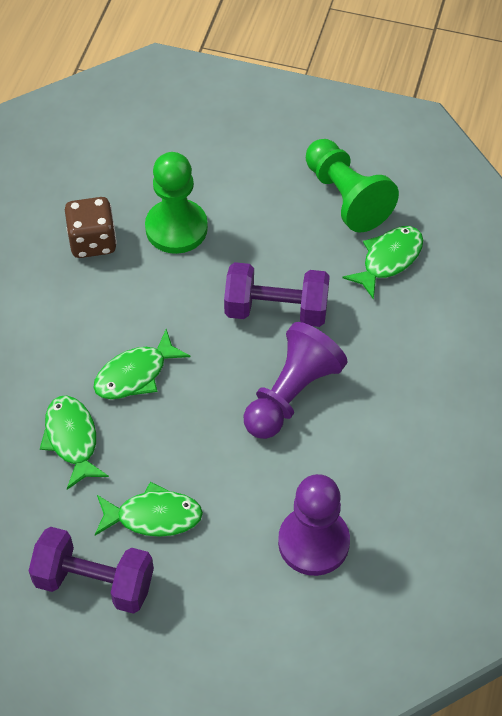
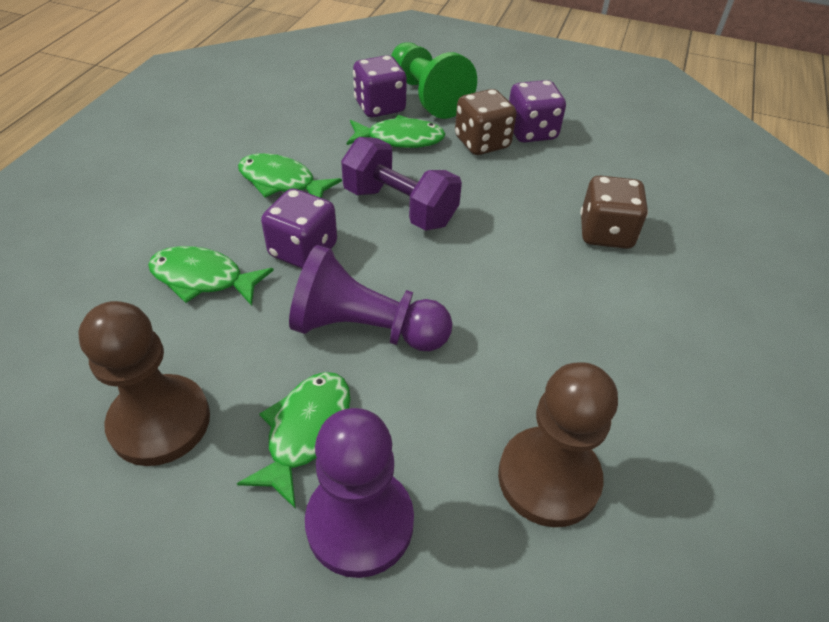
brown dice: [65,197,117,258] = 1 -> [455,89,517,155] [580,175,648,249] = 2
brown pawn: none = 0 -> [79,301,210,466] [498,362,618,527] = 2
green pawn: [145,152,208,254] [306,139,399,233] = 2 -> [391,43,477,119] = 1
purple dice: none = 0 -> [261,189,337,269] [353,55,407,117] [509,80,566,143] = 3
purple dumbbell: [29,527,154,614] [224,262,330,327] = 2 -> [341,137,462,231] = 1

